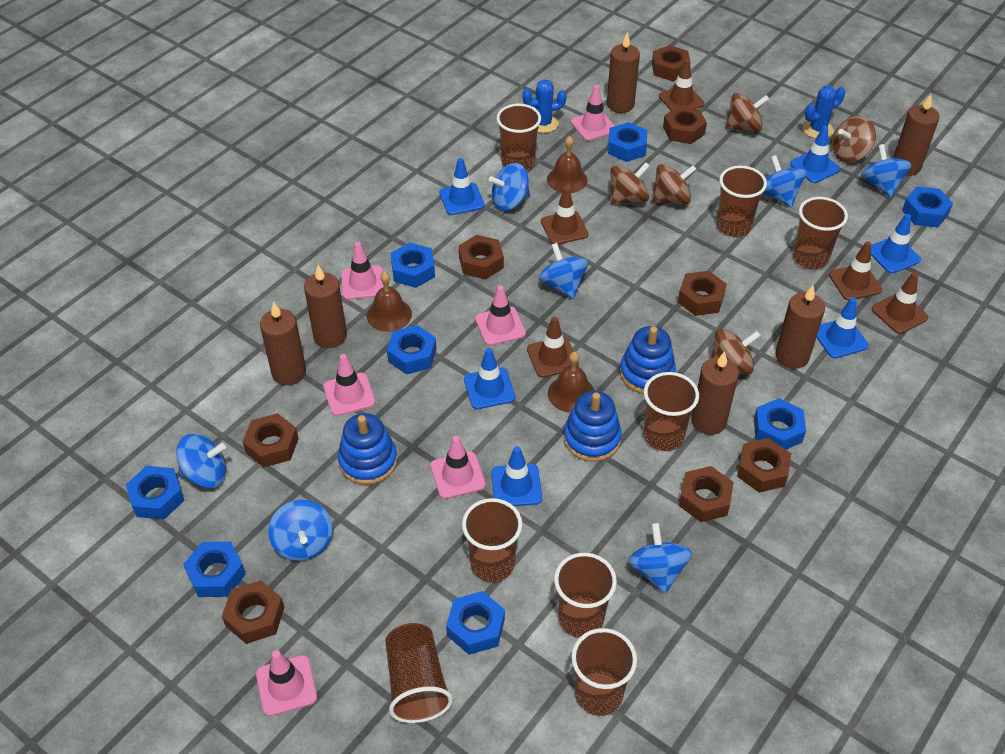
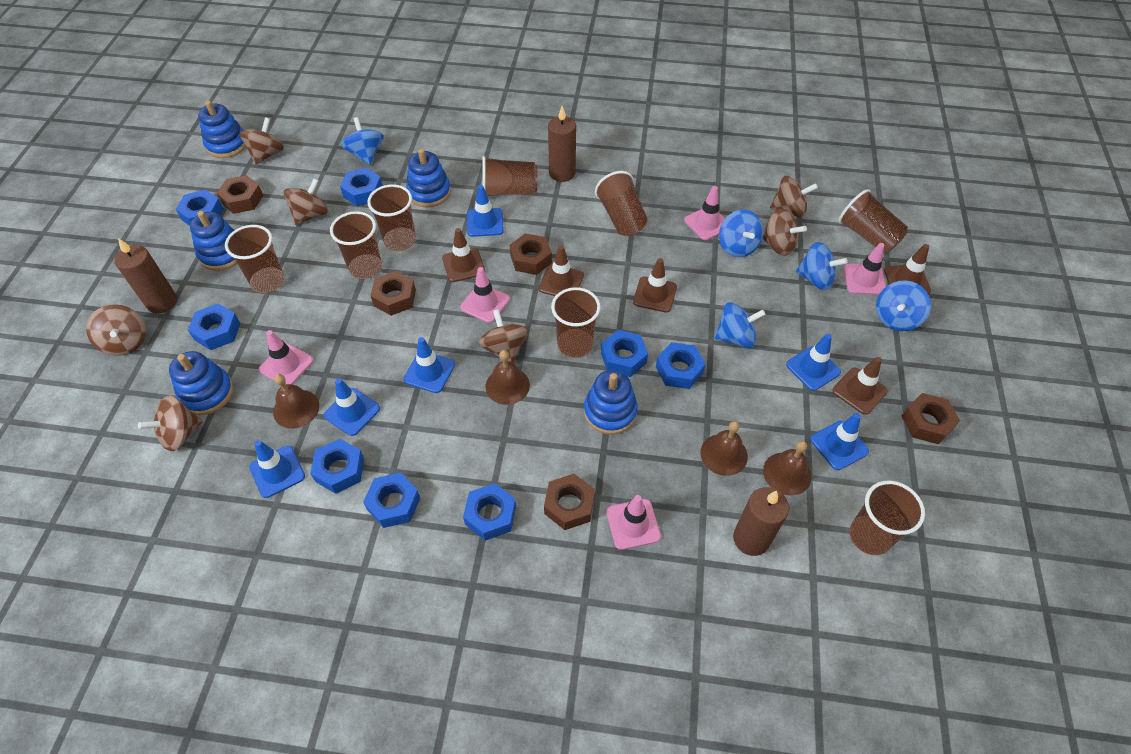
blue cactus: [522,79,567,133] [803,85,846,139] = 2 -> none = 0
blue spinning top: [176,434,227,488] [268,500,333,561] [489,163,530,211] [539,243,588,299] [628,523,692,594] [763,155,806,208] [861,144,912,198] = 7 -> [341,117,384,165] [714,302,766,348] [719,210,763,257] [796,242,848,290] [876,280,931,331] = 5
blue stacking toy: [338,413,397,485] [563,391,622,462] [620,326,676,394] = 3 -> [169,351,234,415] [190,211,237,271] [198,100,246,158] [406,149,451,208] [584,370,638,434] = 5
brown bell: [367,272,412,332] [547,136,587,193] [548,352,595,413] = 3 -> [273,374,319,429] [485,350,530,405] [700,421,748,476] [763,441,811,496] = 4
brown candle: [260,302,306,385] [304,265,347,348] [607,32,640,113] [691,351,739,435] [775,285,825,369] [893,94,940,176] = 6 -> [114,238,177,313] [548,106,576,182] [733,487,789,556] = 3
brown nut: [222,580,285,644] [242,413,299,467] [459,235,504,279] [652,45,690,81] [663,106,707,144] [678,271,727,316] [679,466,734,522] [737,438,791,493] = 8 -> [217,175,263,214] [371,271,416,316] [510,233,552,275] [544,474,595,530] [902,393,960,444] = 5
brown spinning top: [610,162,650,205] [652,164,697,205] [711,328,761,375] [725,93,769,132] [832,116,876,162] = 5 -> [86,304,146,356] [138,395,203,451] [239,117,284,165] [284,178,328,225] [478,309,529,363] [763,208,807,256] [770,176,818,218] = 7
pink traffic cone: [256,650,317,716] [323,354,375,416] [341,242,384,300] [430,436,486,499] [475,285,526,346] [571,85,615,141] = 6 -> [259,330,314,384] [460,267,510,323] [606,495,661,550] [684,186,725,240] [843,243,886,295] = 5

